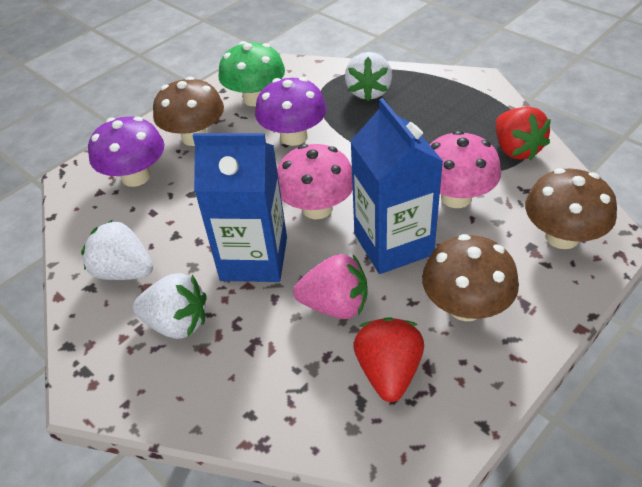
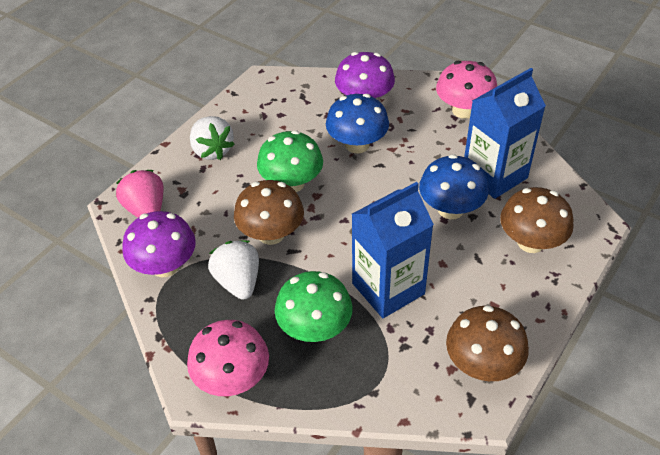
blue mushroom: none = 0 -> [326,94,389,154] [419,154,489,219] = 2
green mushroom: [218,41,285,106] = 1 -> [257,130,323,192] [275,271,353,342] = 2
red strawberry: [353,317,424,402] [496,107,551,160] = 2 -> none = 0
white strawberry: [81,220,153,280] [133,273,207,339] [345,52,392,101] = 3 -> [190,116,235,160] [208,240,259,300] = 2

